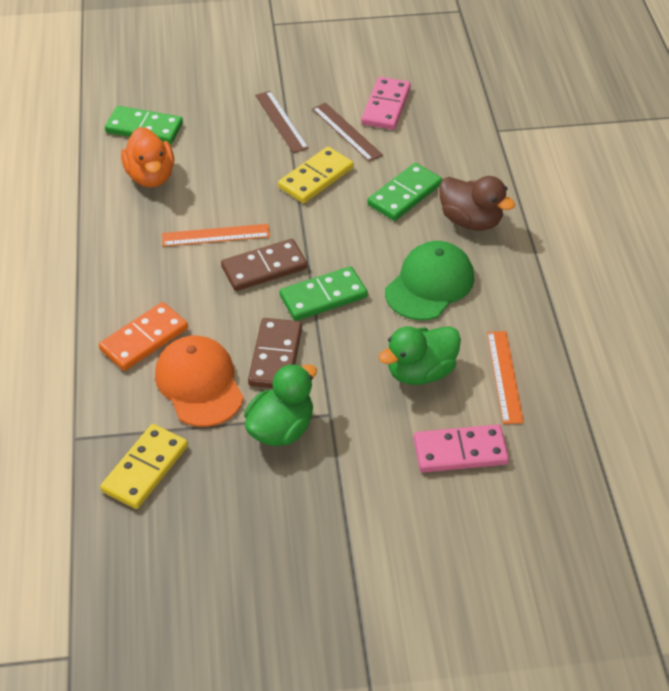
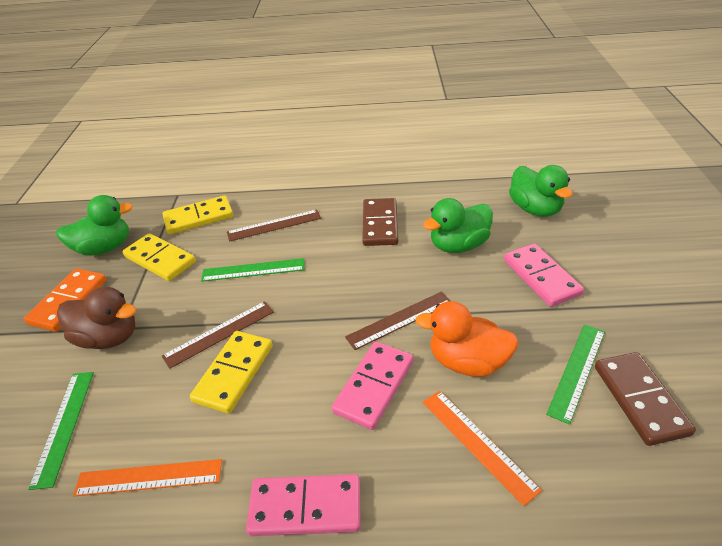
brown ruler: [255,91,309,153] [312,103,383,162] = 2 -> [162,301,274,369] [227,210,321,242] [345,292,451,350] = 3
green cap: [385,241,474,320] = 1 -> none = 0
green domino: [105,106,183,144] [279,266,368,321] [367,163,442,221] = 3 -> none = 0
green duck: [244,364,317,446] [379,326,461,385] = 2 -> [56,195,133,256] [423,198,493,253] [509,165,573,217] = 3
green ruler: none = 0 -> [28,372,94,490] [201,258,305,282] [546,324,605,425] = 3
orange cap: [155,335,244,427] = 1 -> none = 0
pink domino: [361,77,411,130] [414,424,509,473] = 2 -> [246,474,361,536] [331,342,414,430] [504,244,584,307] = 3
yellow domino: [100,424,188,509] [278,147,354,203] = 2 -> [123,233,196,281] [163,196,233,235] [190,331,273,414] = 3

